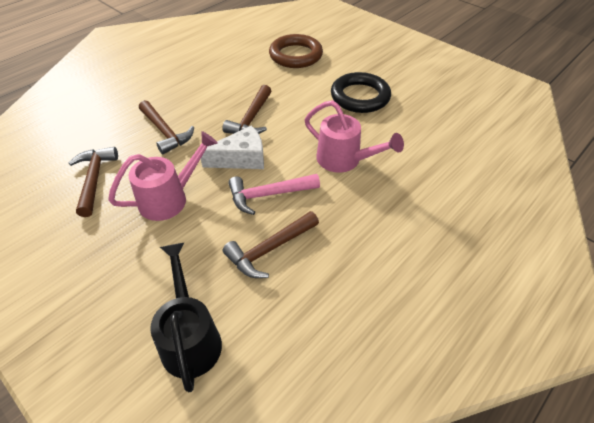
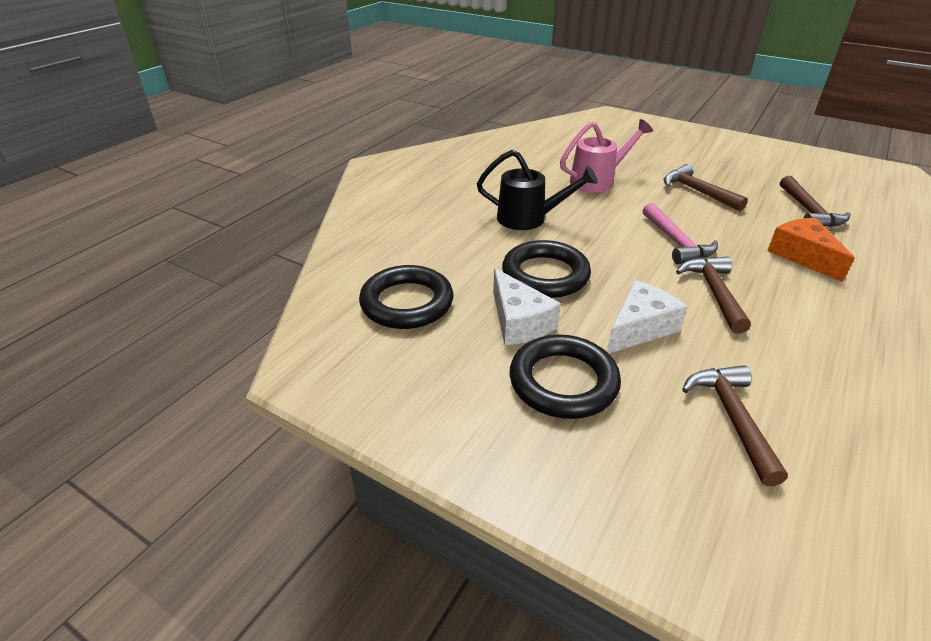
black ring: [331,72,391,113] = 1 -> [359,265,453,329] [502,240,591,298] [510,335,621,419] = 3
brown ring: [269,34,323,68] = 1 -> none = 0
orange cheese: none = 0 -> [767,218,855,282] = 1
pink watering can: [108,131,218,221] [305,100,404,173] = 2 -> [560,119,653,193] = 1
white cheese: [201,125,264,169] = 1 -> [493,268,561,345] [607,280,687,353] = 2

